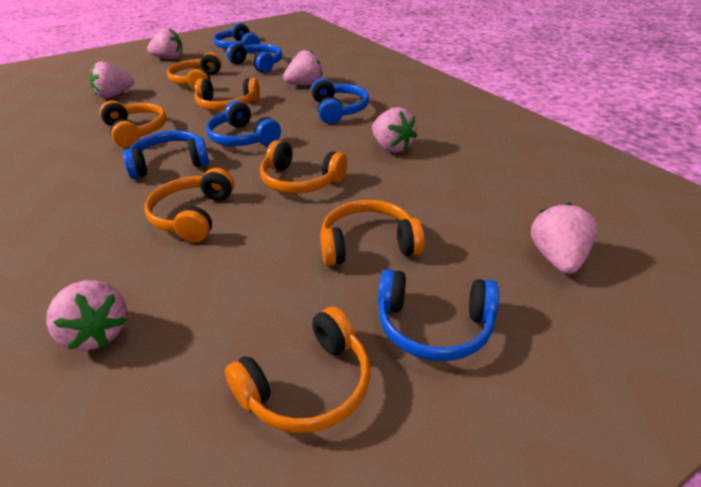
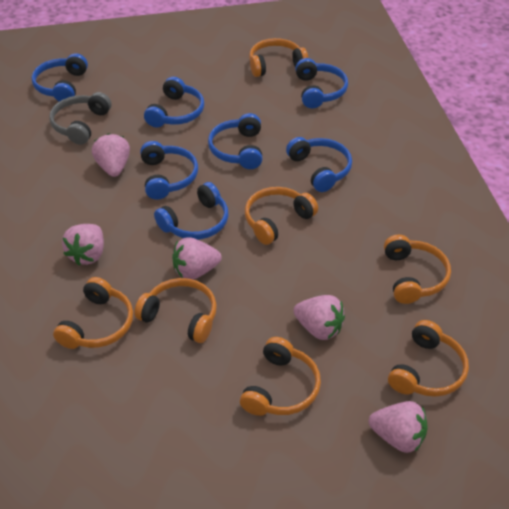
blue headphones: [123,131,209,179] [206,101,281,146] [213,23,260,49] [226,43,282,73] [311,78,369,124] [378,269,499,361] = 6 -> [32,53,88,102] [140,141,198,200] [144,77,204,127] [154,182,228,240] [208,113,262,169] [286,137,352,192] [295,58,348,108] = 7
grey headphones: none = 0 -> [49,92,112,145] = 1
pink strawberry: [46,280,127,351] [89,62,134,98] [147,28,183,59] [283,50,323,85] [372,107,417,153] [531,202,597,274] = 6 -> [62,224,104,266] [92,133,130,177] [172,237,222,280] [293,295,345,340] [369,401,428,453] = 5

